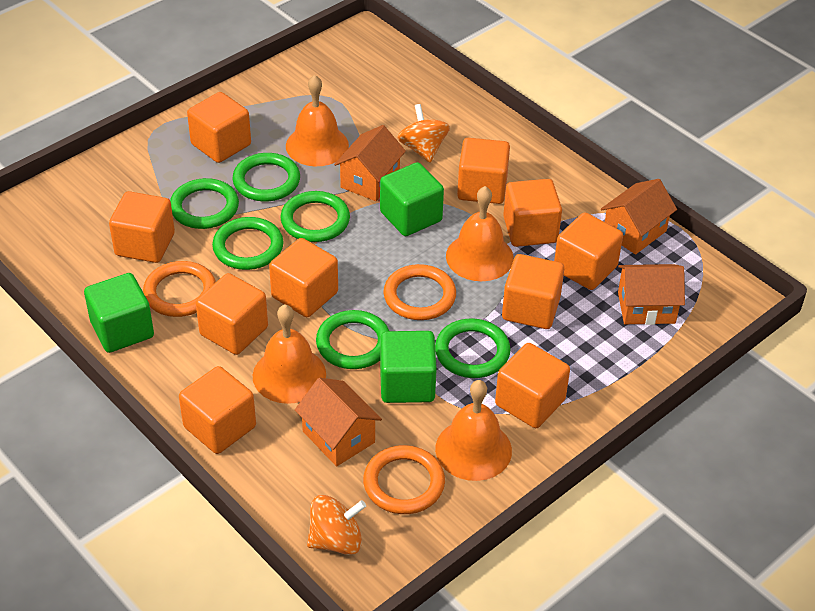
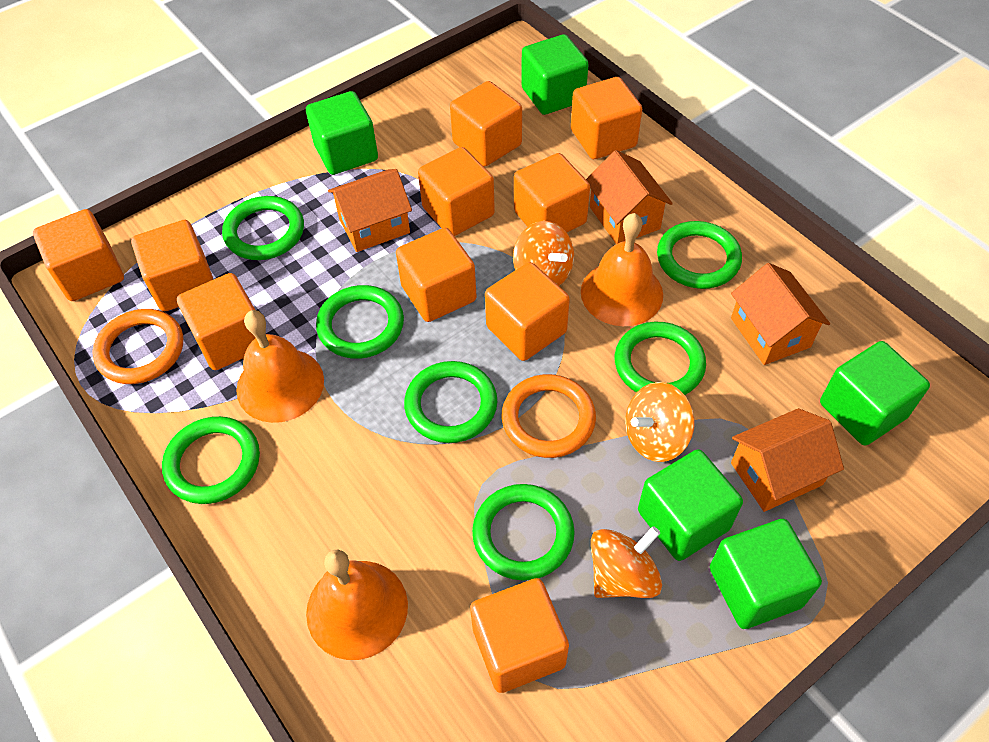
green cube: [84,273,154,353] [380,162,444,236] [380,331,437,403] = 3 -> [306,91,378,175] [521,34,589,115] [638,449,743,561] [710,519,822,629] [820,341,930,446] = 5
green ring: [170,178,239,229] [212,217,284,270] [232,153,300,202] [281,191,350,242] [316,310,389,369] [435,318,511,378] = 6 -> [162,416,260,504] [222,196,304,260] [316,285,404,359] [404,361,497,443] [472,484,575,581] [615,322,706,395] [657,221,742,289] = 7
orange bell: [253,304,326,404] [286,75,349,166] [435,380,512,481] [446,186,514,281] = 4 -> [236,310,324,423] [306,549,408,660] [581,213,663,326] = 3
orange ring: [143,261,216,317] [363,445,445,514] [383,264,456,320] = 3 -> [92,309,183,384] [502,374,596,458] = 2
orange spinning top: [307,495,366,555] [397,104,450,163] = 2 -> [513,221,574,286] [591,526,662,598] [625,382,695,462] = 3

